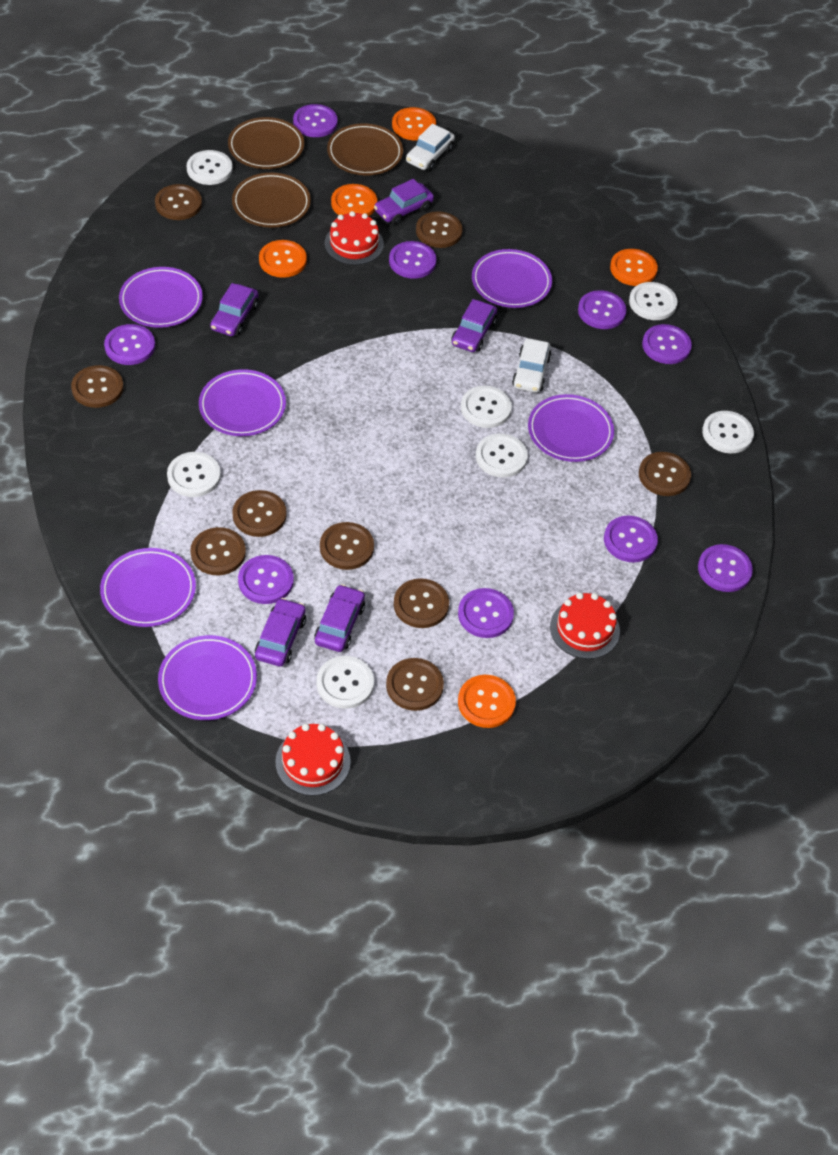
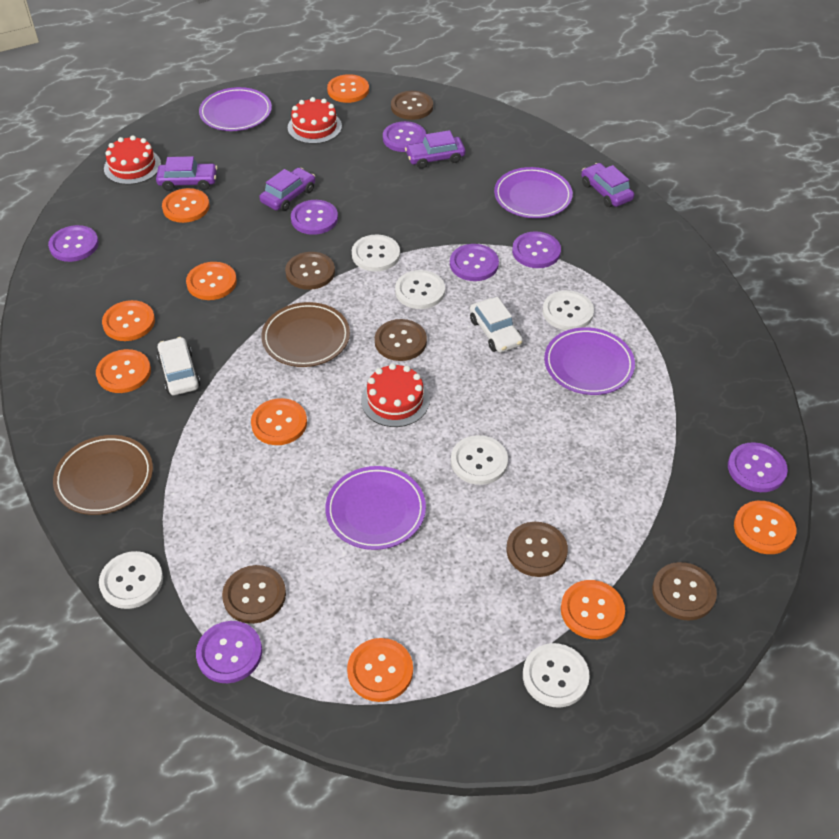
brown button: [71,365,124,408] [155,184,202,220] [190,527,246,575] [232,490,287,537] [320,522,374,570] [386,658,444,711] [394,578,449,628] [416,211,463,248] [639,452,691,496] = 9 -> [222,565,286,624] [285,252,335,290] [375,319,427,361] [391,91,433,120] [506,522,568,577] [652,562,717,621] = 6
brown plate: [228,117,304,169] [232,173,311,228] [327,124,403,175] = 3 -> [53,435,153,515] [261,302,350,367] = 2
orange button: [259,240,307,278] [331,184,377,216] [392,107,436,140] [458,675,516,728] [610,249,658,286] = 5 -> [96,349,151,393] [102,300,155,341] [162,188,210,223] [186,262,237,300] [251,398,307,445] [327,74,369,103] [347,638,413,702] [561,580,625,639] [734,501,796,554] = 9
purple button: [104,324,155,365] [238,555,294,604] [293,104,338,137] [389,241,437,279] [458,588,514,638] [578,290,627,329] [604,516,658,562] [642,324,692,364] [698,544,753,592] = 9 -> [48,225,99,262] [196,621,262,683] [291,200,338,235] [383,121,426,152] [450,244,499,281] [512,231,561,268] [728,442,788,492] = 7
purple car: [210,283,258,336] [255,598,306,666] [314,584,365,652] [374,179,434,225] [451,299,497,352] = 5 -> [156,156,217,191] [259,168,315,211] [405,130,465,169] [581,163,634,207] = 4
purple plate: [100,548,196,627] [119,267,203,328] [158,635,257,720] [199,369,286,436] [472,249,552,308] [528,394,614,462] = 6 -> [199,87,272,131] [325,466,426,550] [494,167,573,218] [544,327,635,395] = 4
white button: [167,452,221,497] [187,150,233,185] [317,656,374,709] [461,386,512,428] [476,433,528,478] [629,282,678,320] [702,411,754,453] = 7 -> [99,551,163,609] [352,234,400,271] [395,270,445,309] [451,435,508,485] [523,643,590,707] [543,290,594,330] = 6

